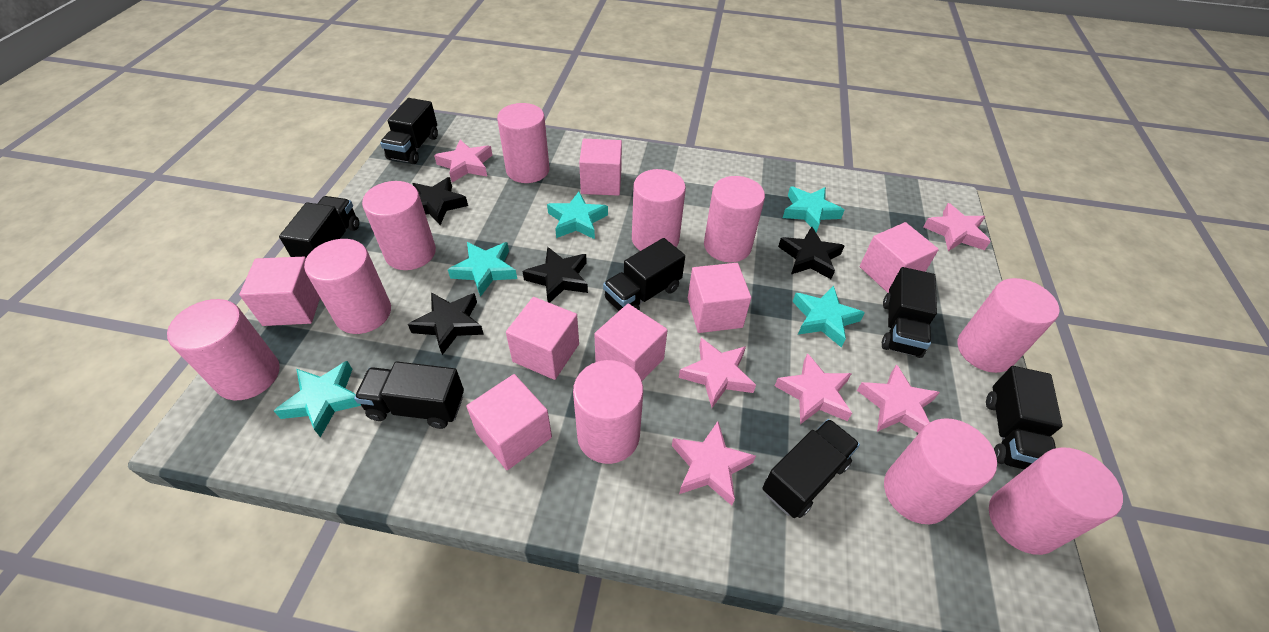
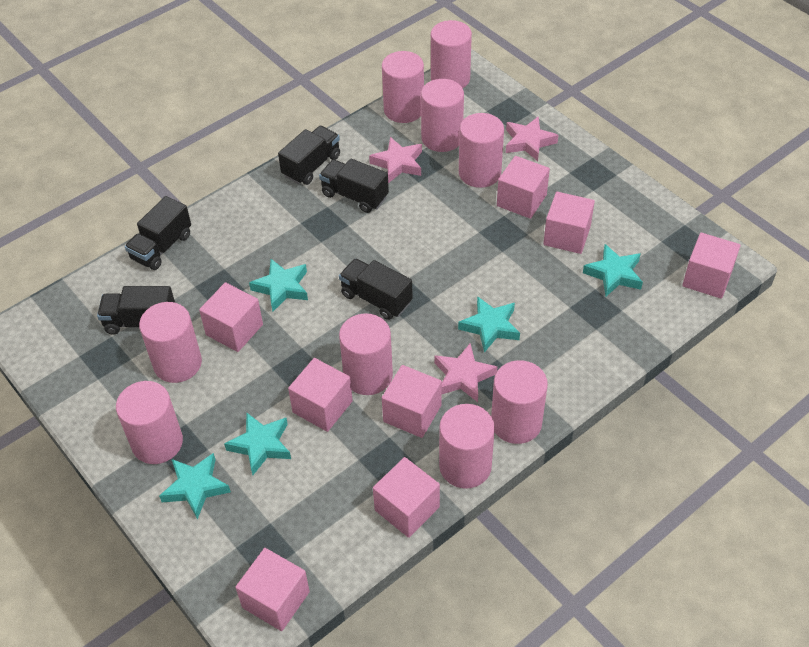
black star: [408,292,484,355] [412,177,468,225] [523,247,588,303] [778,227,845,279] = 4 -> none = 0
black truck: [279,196,359,258] [354,362,464,429] [380,98,438,164] [603,238,685,311] [762,419,860,518] [882,267,937,358] [986,366,1063,470] = 7 -> [97,286,175,335] [125,196,191,270] [278,126,340,185] [319,159,389,213] [339,258,413,320] = 5
pink cube: [239,257,320,326] [466,374,552,470] [506,297,579,380] [579,139,622,196] [594,304,668,381] [688,263,751,333] [860,222,939,293] = 7 -> [199,282,263,352] [235,548,310,631] [288,358,353,432] [373,457,440,538] [382,365,442,438] [497,156,550,219] [543,192,595,254] [682,232,741,299] = 8
pink cylinder: [167,299,280,400] [304,239,391,334] [362,181,436,270] [497,103,550,183] [573,360,643,464] [632,169,686,251] [704,176,765,262] [884,418,997,524] [958,278,1060,373] [989,447,1123,555] = 10 -> [116,381,183,464] [139,302,202,383] [339,313,393,395] [382,51,424,123] [421,79,464,152] [431,20,472,88] [439,404,495,489] [459,113,504,188] [491,360,548,444] = 9
pink star: [434,140,493,182] [672,421,756,506] [679,338,756,408] [775,353,852,424] [857,364,940,433] [923,203,991,251] = 6 -> [369,137,422,183] [434,343,497,402] [506,116,558,161] = 3

